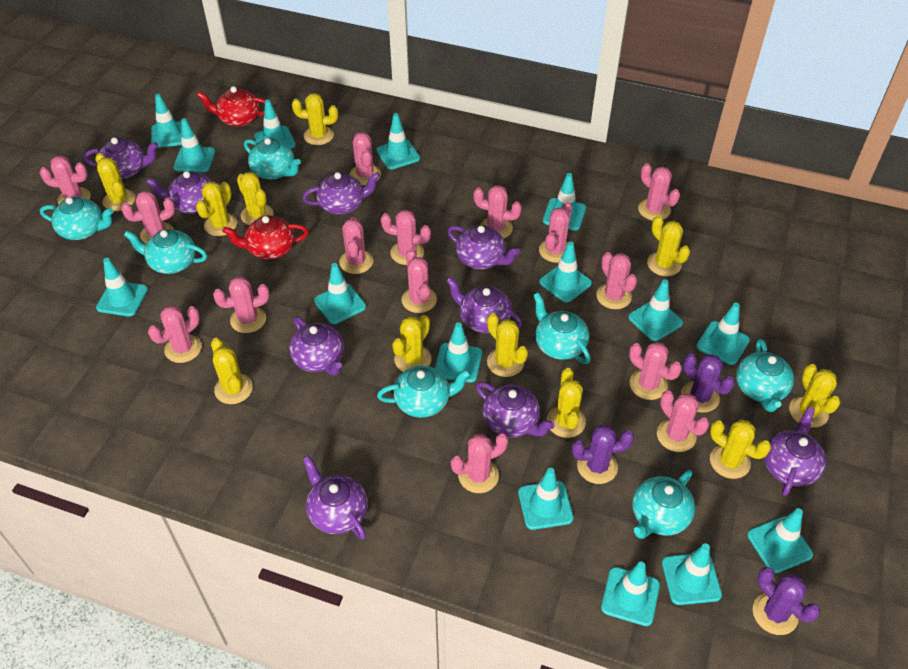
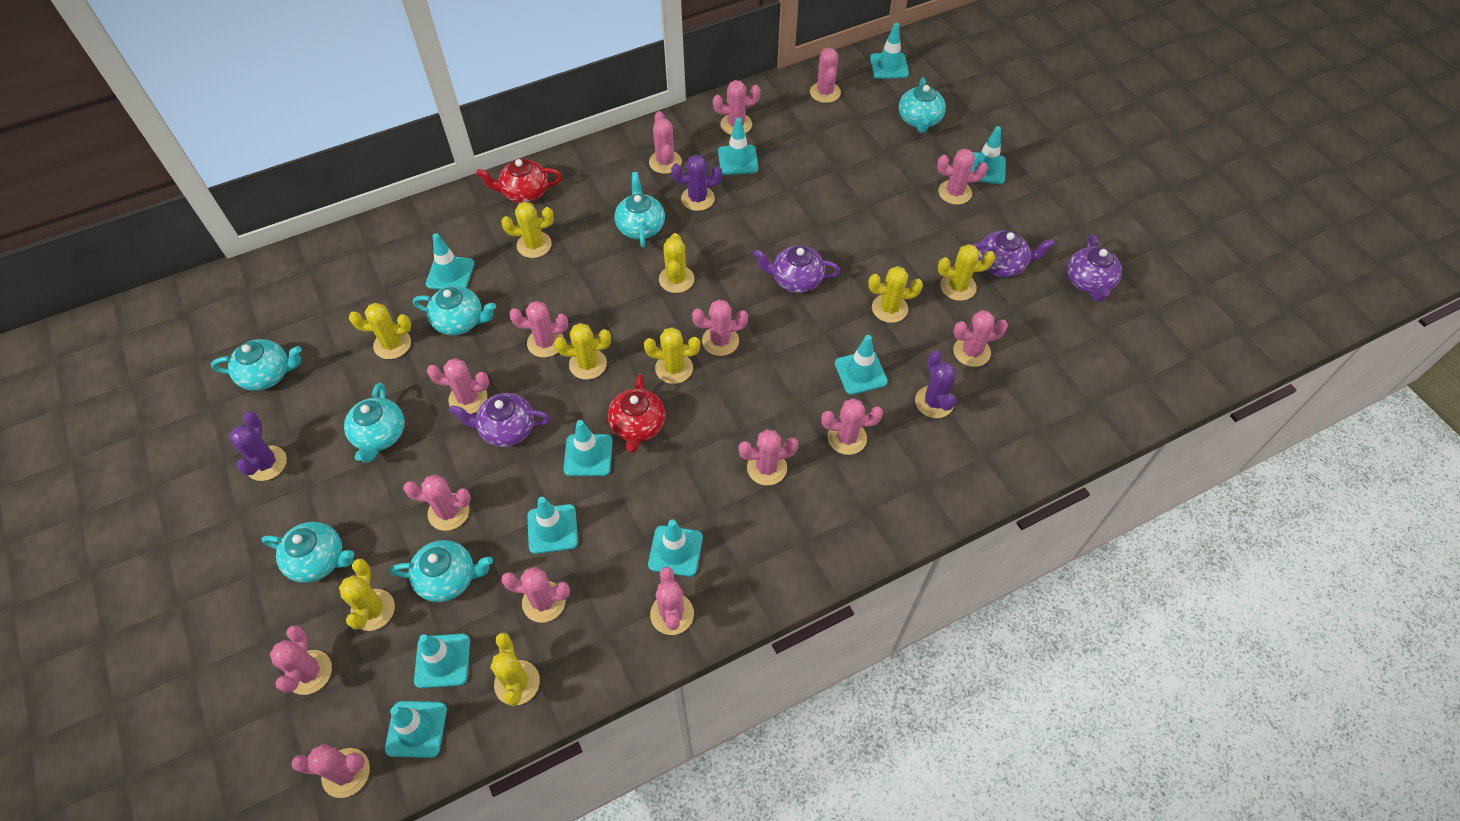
purple teapot: [83,137,158,179] [146,171,221,214] [289,316,344,376] [302,172,380,215] [303,455,368,540] [446,277,523,333] [447,225,520,269] [476,382,555,438] [764,407,826,496] = 9 -> [449,393,550,447] [753,245,840,293] [971,230,1055,277] [1067,235,1122,302] = 4
turquoise traffic cone: [96,258,148,317] [151,94,182,148] [173,118,215,173] [254,99,296,149] [314,263,366,324] [376,113,420,170] [435,322,482,383] [518,468,574,530] [539,241,592,303] [543,173,586,231] [601,562,660,626] [628,279,683,341] [662,543,722,605] [696,303,750,365] [747,508,813,573] = 15 -> [385,701,447,758] [414,634,470,688] [426,233,474,290] [527,497,578,554] [563,420,613,476] [648,519,703,577] [718,118,758,175] [835,335,888,395] [870,23,909,79] [971,126,1006,184] = 10
yellow cactus: [95,153,135,211] [196,182,237,236] [211,338,253,404] [237,172,274,225] [292,93,338,145] [392,315,432,372] [487,313,528,377] [547,368,586,438] [647,216,690,276] [710,419,771,479] [789,364,840,428] = 11 -> [339,559,395,631] [349,303,411,359] [491,632,540,706] [501,202,554,258] [554,323,611,380] [644,327,700,384] [659,233,694,293] [868,266,923,323] [938,244,995,301] = 9

